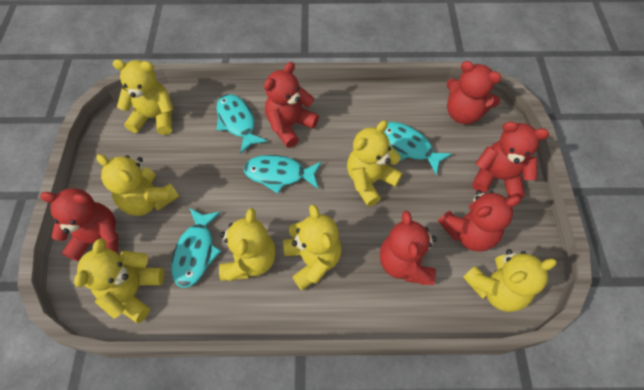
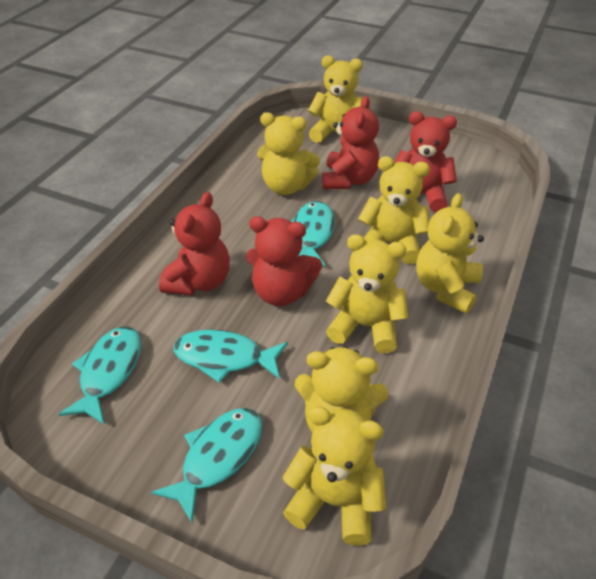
red teddy bear: [40,188,118,261] [264,62,319,148] [380,211,437,285] [438,190,521,252] [447,61,501,124] [472,121,549,199] = 6 -> [159,192,230,295] [246,216,322,306] [322,96,379,189] [394,111,457,212] = 4

